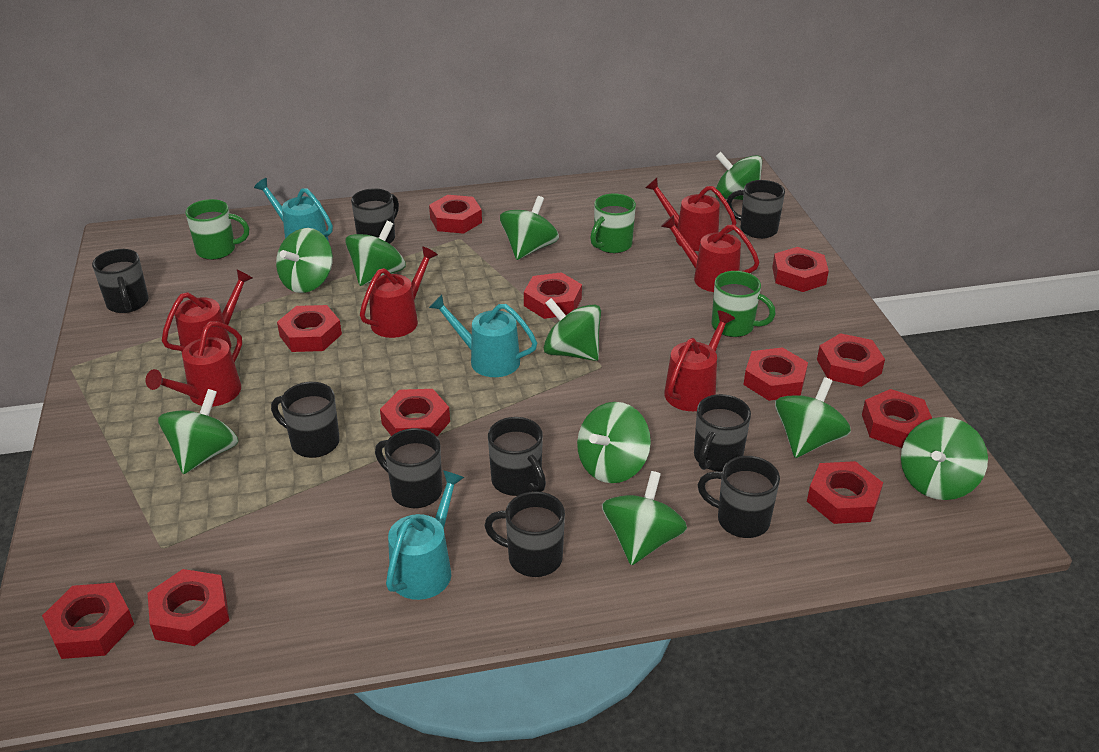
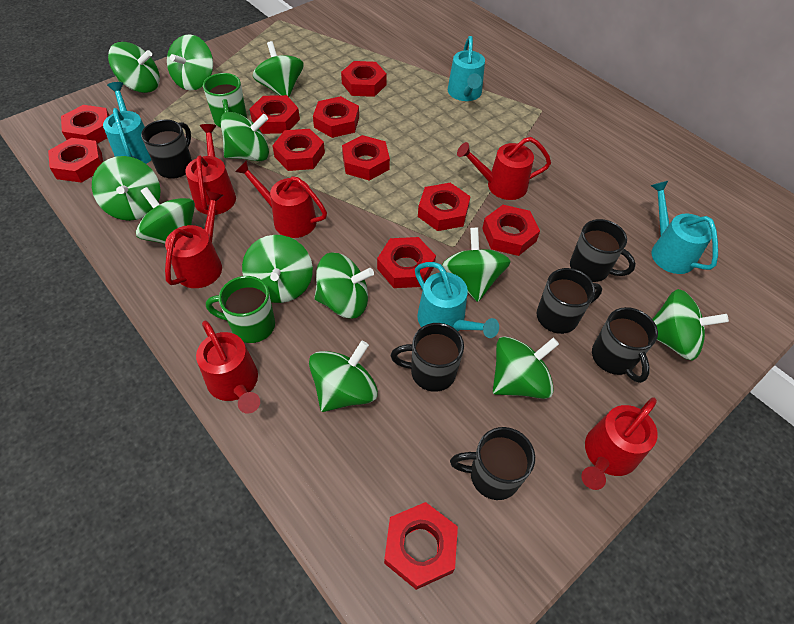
black mug: [92,249,149,313] [271,382,340,458] [351,188,399,244] [375,428,442,508] [484,491,565,577] [488,417,546,496] [694,394,751,472] [698,456,780,538] [727,180,785,239] = 9 -> [141,119,192,179] [391,323,464,392] [450,427,535,500] [537,268,602,334] [570,219,636,282] [592,307,658,383] = 6
green mug: [185,199,249,260] [590,193,636,253] [712,271,776,337] = 3 -> [203,73,247,127] [206,276,275,343] = 2
green spinning top: [158,389,238,474] [276,228,333,293] [345,221,406,286] [500,196,559,260] [544,298,601,361] [577,402,651,483] [602,471,687,565] [715,152,762,200] [775,377,851,458] [901,417,988,500] = 10 -> [92,156,161,221] [108,42,160,93] [136,187,195,244] [167,34,213,90] [220,112,269,161] [242,235,313,303] [253,41,304,97] [309,341,378,412] [314,253,374,319] [442,227,511,302] [493,336,559,399] [652,289,729,360] = 12
turquoise watering can: [254,178,333,240] [386,470,465,600] [429,295,537,377] = 3 -> [103,82,151,164] [415,262,499,338] [448,36,485,101] [650,181,718,274] = 4

